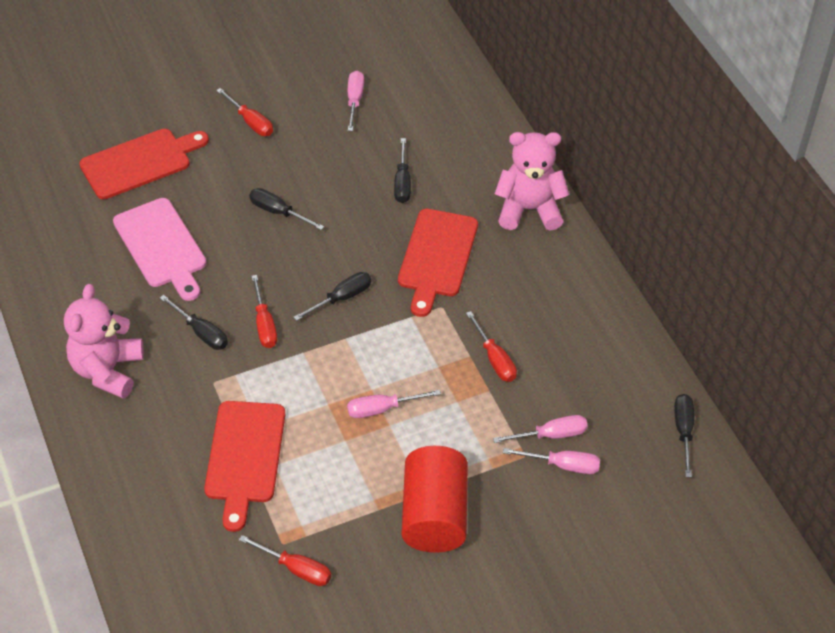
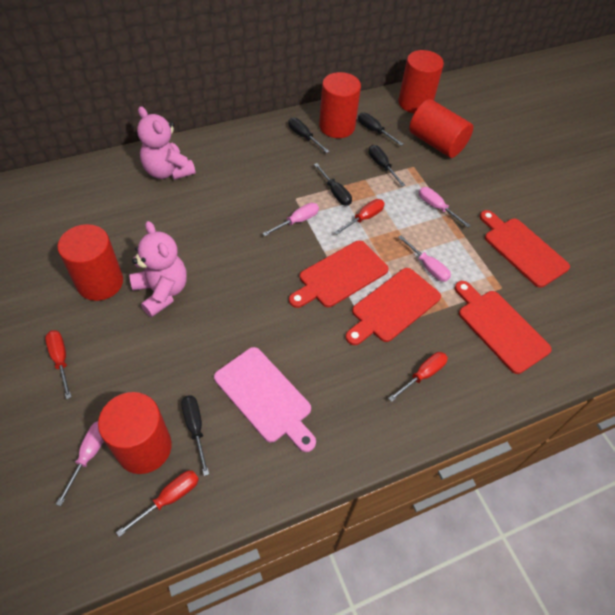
red cutting board: [79,129,209,199] [204,401,285,532] [398,209,478,317] = 3 -> [289,240,389,308] [345,268,441,345] [455,281,552,374] [480,210,570,288] = 4
red cylinder: [402,446,468,553] = 1 -> [57,224,123,301] [98,392,172,474] [319,72,361,138] [398,50,444,113] [409,99,473,158] = 5

